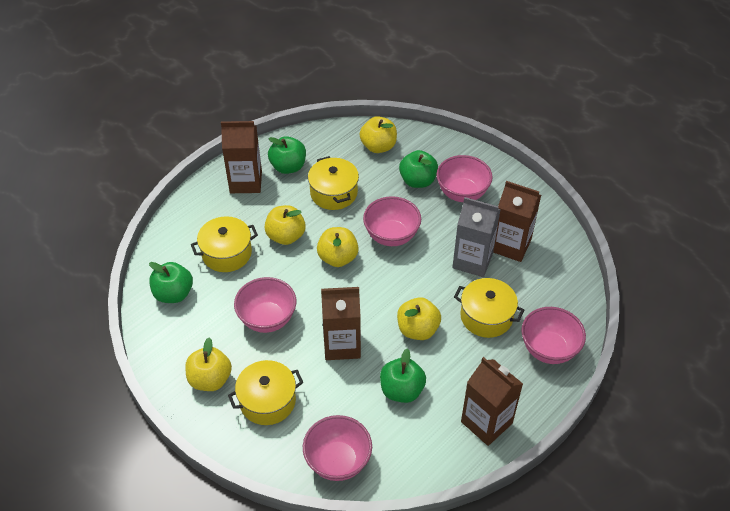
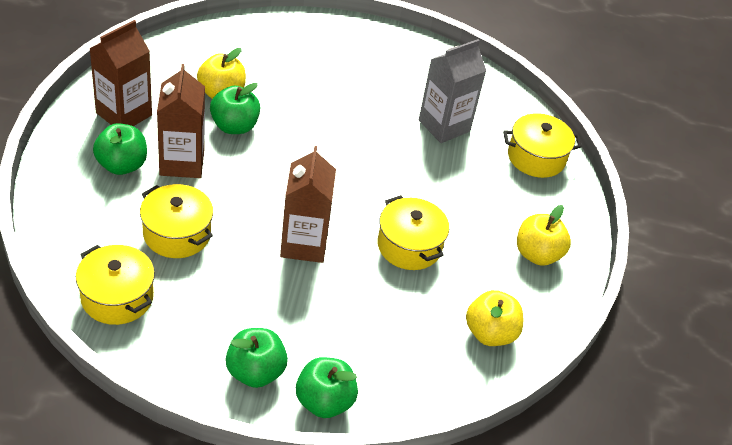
brown carton: [221,121,262,193] [321,287,361,360] [461,357,523,446] [493,181,541,262] = 4 -> [89,20,152,126] [157,64,205,178] [280,146,336,263] = 3
pink bowl: [234,277,296,333] [303,415,372,481] [363,196,421,246] [436,155,493,202] [521,307,586,364] = 5 -> none = 0
yellow apple: [185,337,232,391] [265,205,306,245] [317,227,359,267] [360,116,397,153] [397,297,441,340] = 5 -> [197,48,246,99] [466,290,523,346] [517,205,571,266] = 3

